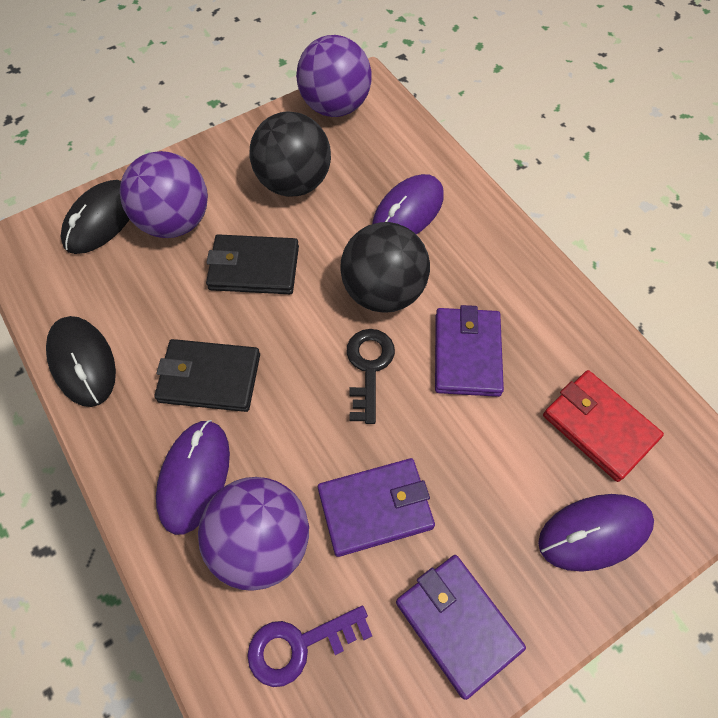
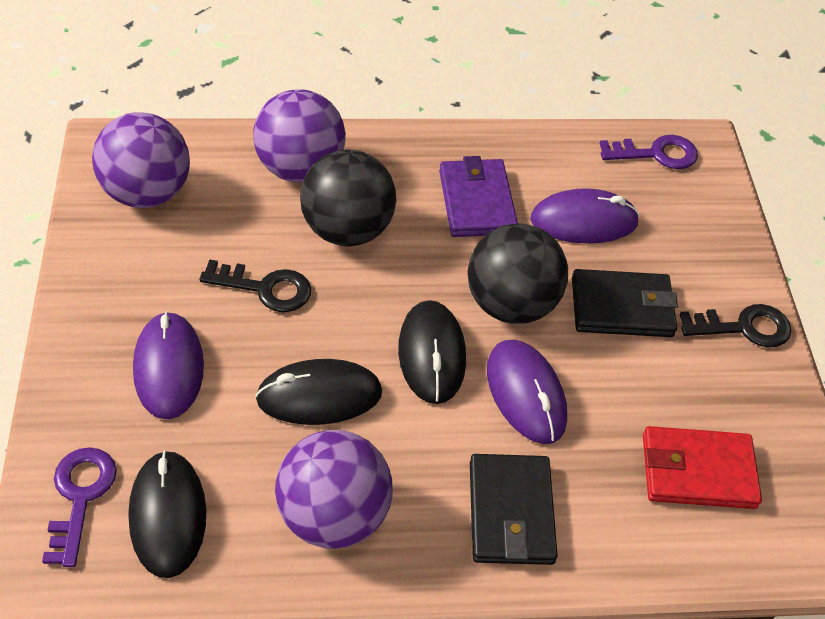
black key: [347,329,395,424] = 1 -> [199,259,311,312] [679,304,791,348] = 2
black mouse: [46,316,116,407] [61,180,130,254] = 2 -> [128,450,206,578] [255,359,382,425] [398,300,466,404] = 3
purple key: [247,606,372,687] = 1 -> [42,447,117,567] [599,135,698,169] = 2
purple wallet: [318,458,435,557] [396,555,526,700] [435,305,504,397] = 3 -> [439,156,518,237] = 1

